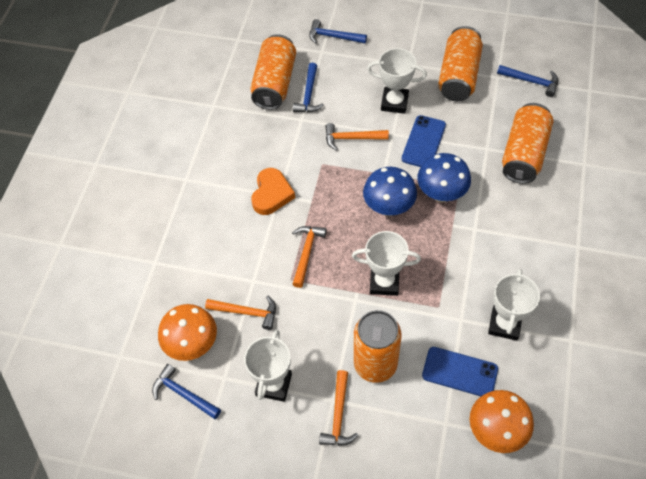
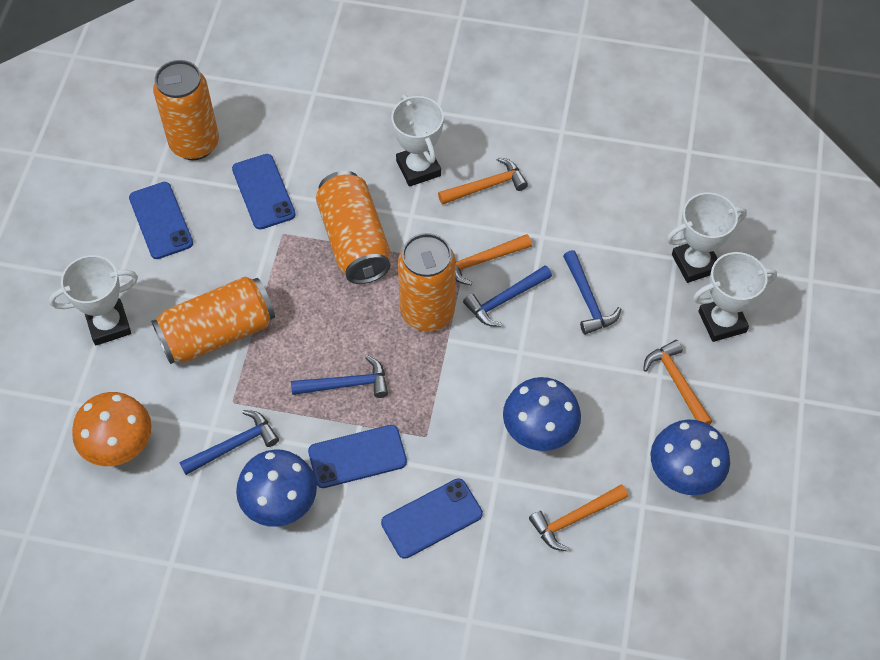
blue mushroom: [363,167,417,216] [417,153,471,202] = 2 -> [236,449,317,527] [503,377,581,451] [651,420,730,495] = 3
blue phone: [402,115,446,167] [422,347,498,396] = 2 -> [129,182,193,259] [232,154,296,230] [308,425,407,488] [381,478,483,559] = 4
orange heart: [251,168,295,215] = 1 -> none = 0
orange mushroom: [158,304,217,361] [470,390,534,453] = 2 -> [72,392,152,466] = 1

